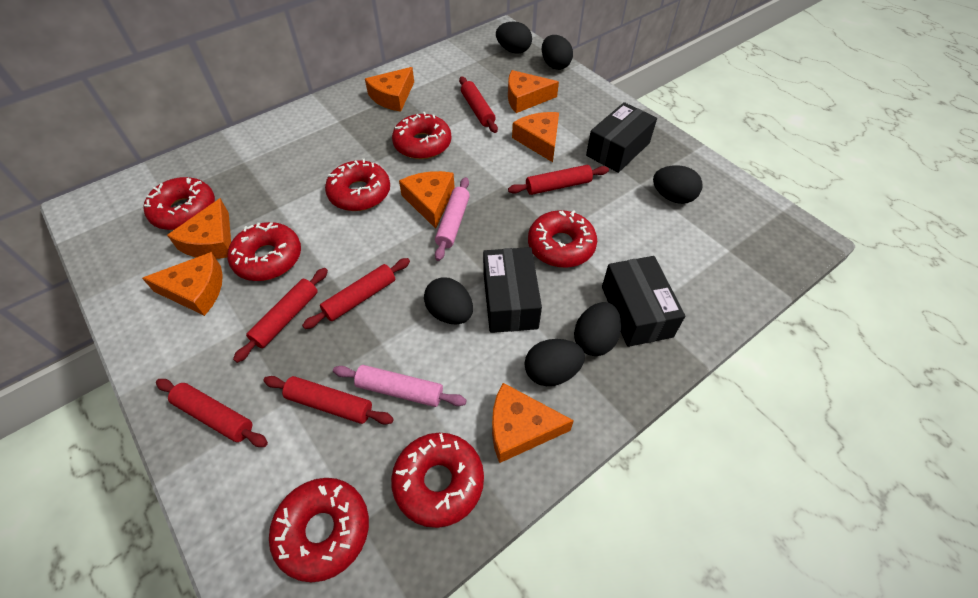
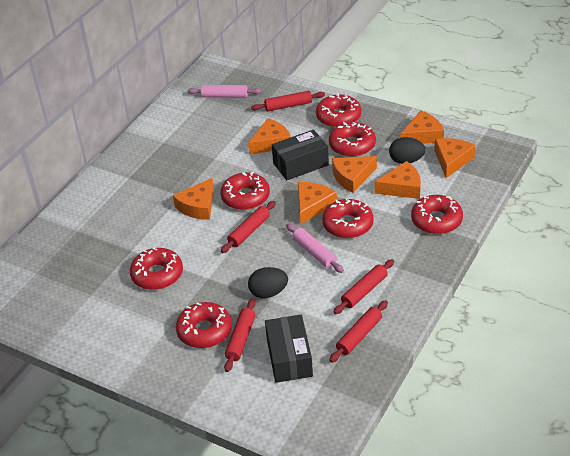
black box: [483,247,542,333] [586,102,657,173] [602,256,685,347] = 3 -> [265,315,313,383] [272,130,329,180] = 2
black egg: [424,277,473,324] [496,22,532,54] [524,339,585,386] [542,35,573,70] [574,302,621,356] [653,165,702,204] = 6 -> [248,267,288,298] [389,137,425,164] = 2
red rolling pin: [156,379,268,447] [233,268,328,363] [263,376,394,425] [302,258,410,329] [459,77,498,133] [508,165,609,195] = 6 -> [221,201,276,253] [224,299,255,372] [251,91,325,111] [329,300,388,363] [334,259,394,314] = 5

